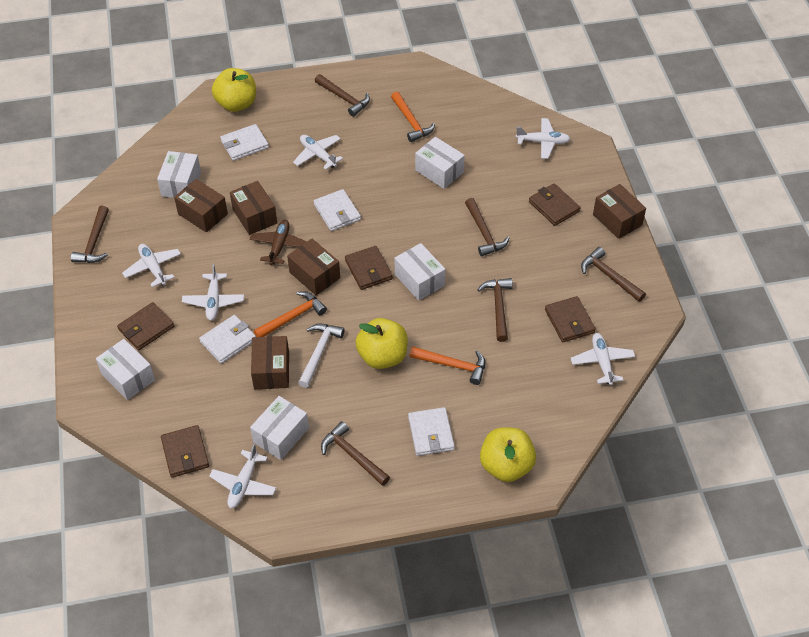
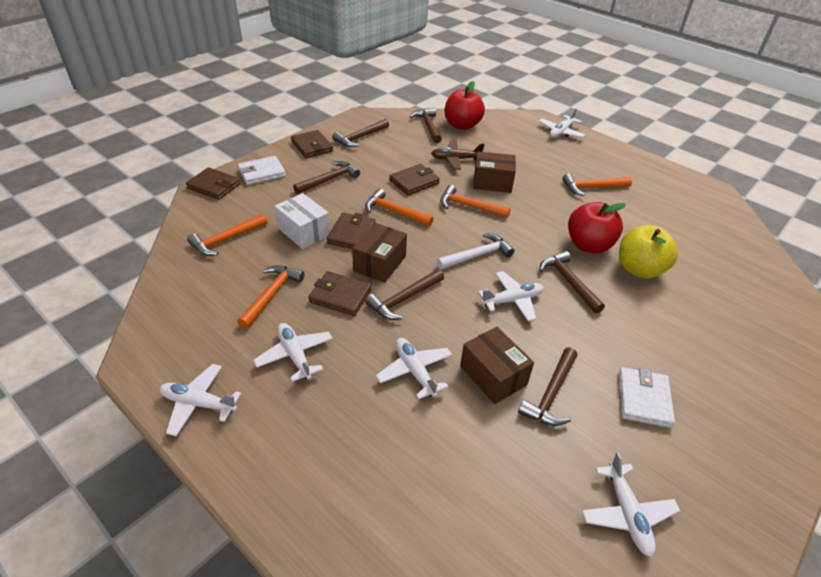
brown box: [174,179,228,232] [230,181,277,235] [251,336,289,389] [287,239,340,295] [593,184,646,239] = 5 -> [352,223,407,283] [460,327,534,404] [473,152,516,193] = 3
orange hammer: [254,291,327,337] [391,92,435,142] [410,347,485,385] = 3 -> [187,214,267,256] [237,265,305,329] [365,189,434,227] [440,185,511,218] [562,173,632,196] = 5
red apple: none = 0 -> [445,81,485,130] [568,202,626,253] = 2
white box: [96,339,155,400] [157,151,201,198] [250,396,309,460] [395,243,445,301] [415,137,465,189] = 5 -> [274,193,330,249] = 1
white wallet: [199,315,256,364] [220,124,269,161] [314,189,361,231] [408,407,454,456] = 4 -> [238,156,286,185] [619,367,675,428] = 2
yellow apple: [212,68,256,112] [355,318,408,369] [480,427,536,482] = 3 -> [619,225,678,279] = 1

